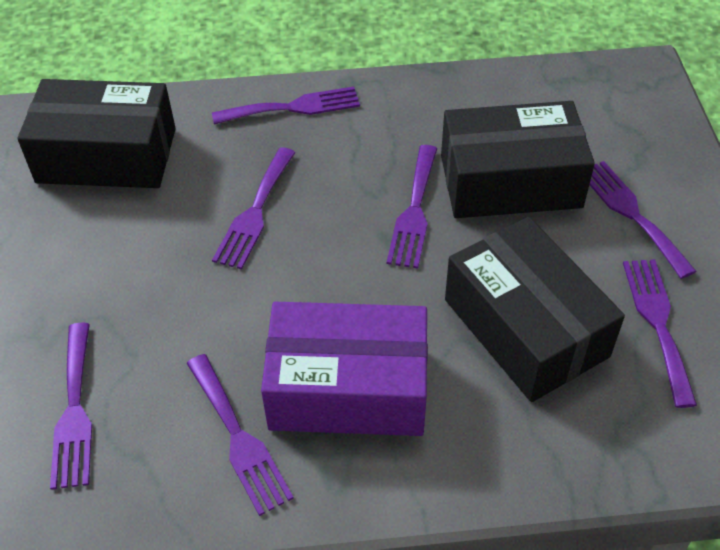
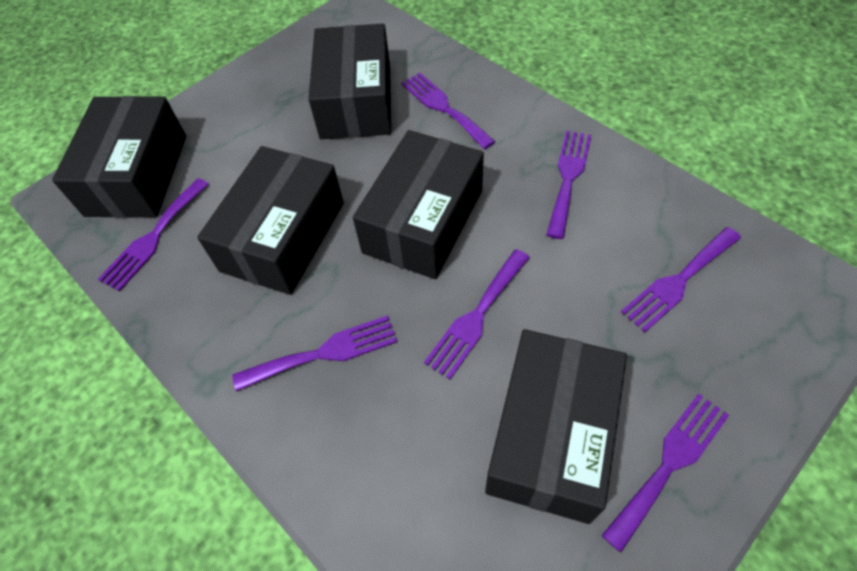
black box: [17,79,176,188] [441,101,595,218] [445,217,625,402] = 3 -> [52,96,186,218] [197,146,344,295] [308,23,391,139] [353,130,484,279] [485,329,627,524] = 5
purple box: [261,302,428,436] = 1 -> none = 0

